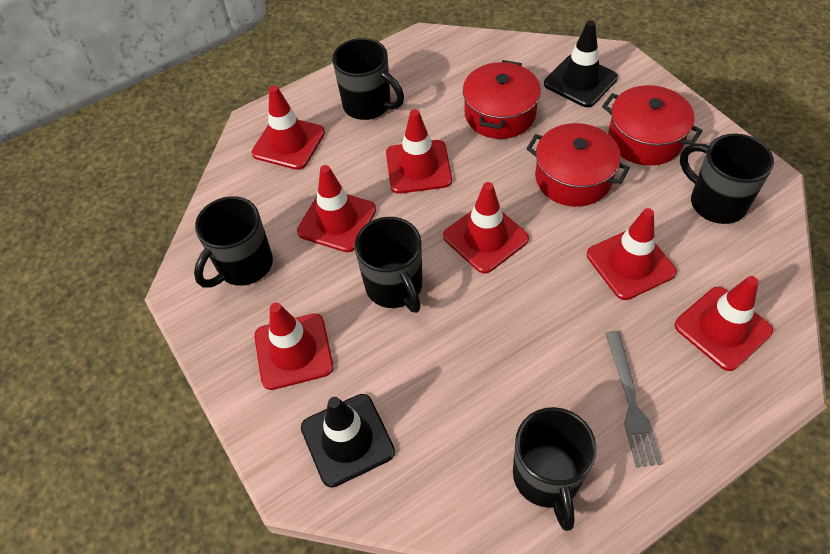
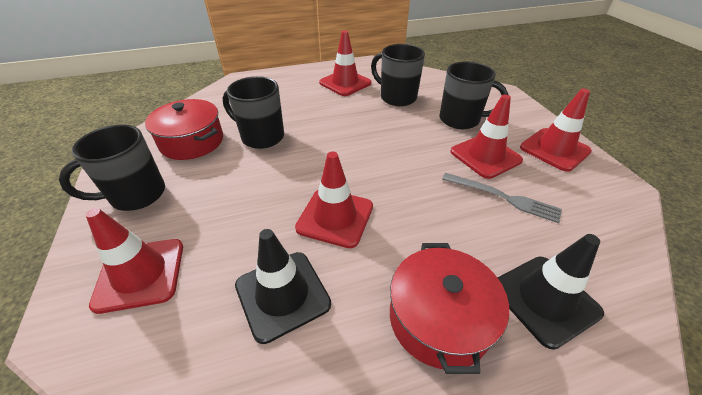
black mug: [194,196,273,288] [332,38,404,120] [355,217,422,313] [513,407,597,531] [680,134,774,224] = 5 -> [59,125,165,211] [223,76,284,149] [371,44,425,106] [440,61,508,129] = 4
red pot: [463,60,541,139] [526,123,630,207] [602,85,703,166] = 3 -> [145,99,223,160] [390,243,509,374] = 2
red traffic cone: [252,85,325,170] [254,302,334,390] [297,165,376,252] [386,109,452,194] [443,182,529,274] [587,208,677,300] [675,276,773,371] = 7 -> [85,208,183,314] [295,152,373,248] [319,31,372,96] [450,94,523,179] [520,89,592,172] = 5

